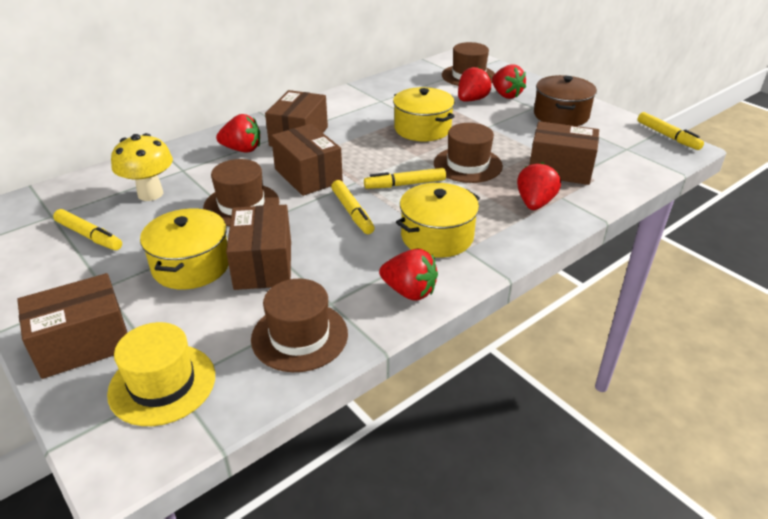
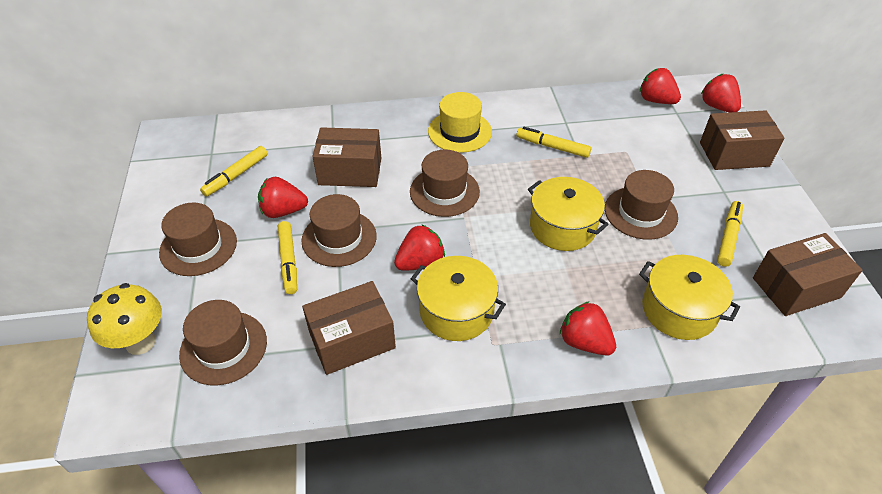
brown box: [17,273,127,379] [226,205,291,290] [265,90,328,147] [271,124,343,196] [529,121,599,185] = 5 -> [302,281,396,375] [312,127,381,187] [700,110,784,170] [753,233,863,316] = 4
brown hat: [203,159,280,226] [251,279,348,372] [434,123,503,183] [442,42,495,86] = 4 -> [159,203,237,276] [179,300,267,385] [301,194,377,267] [410,149,480,217] [605,170,678,240] = 5
brown pot: [534,75,597,126] = 1 -> none = 0

